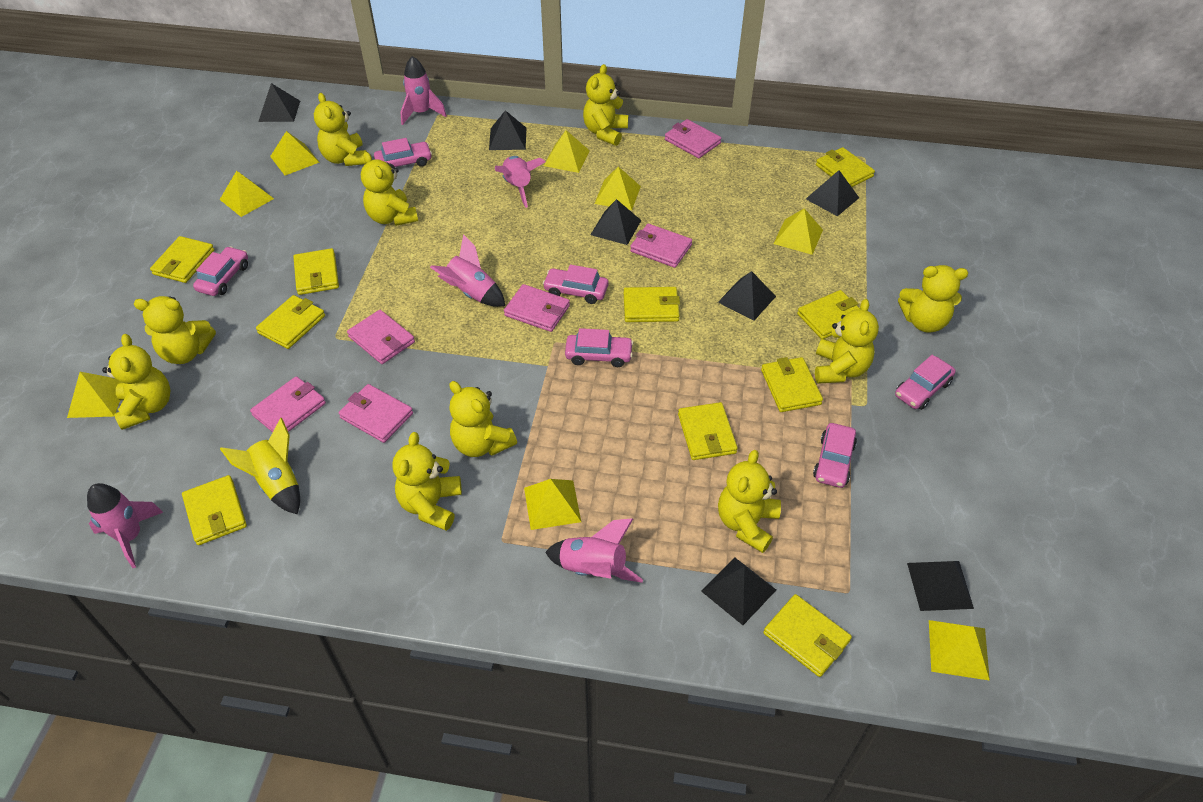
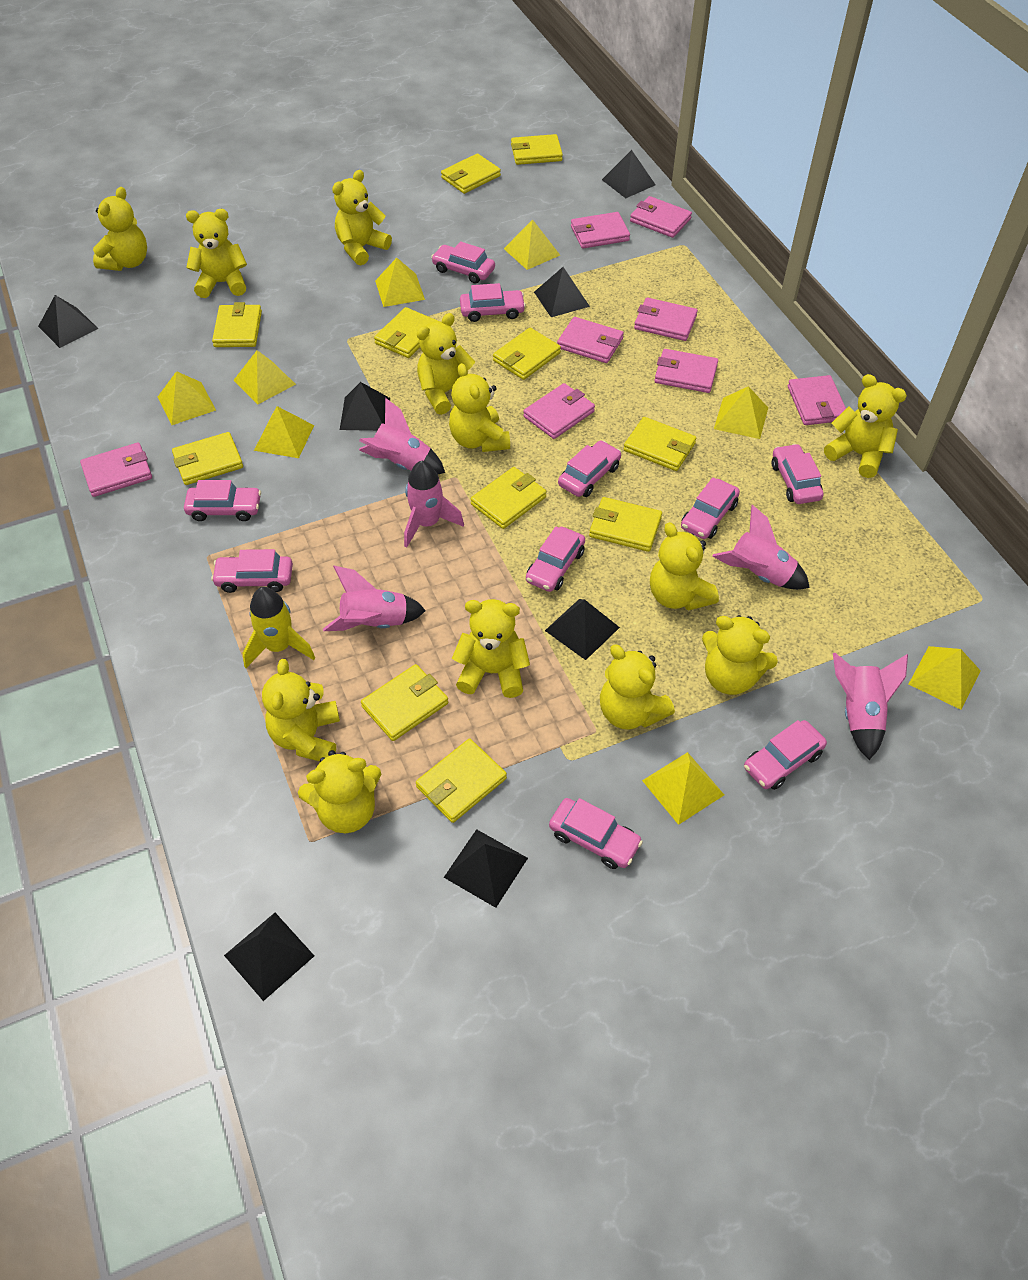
pink car: [193,246,248,296] [374,138,432,169] [543,265,608,304] [565,328,633,367] [813,423,857,488] [895,355,956,410] = 6 -> [184,480,261,521] [211,549,293,593] [431,241,495,284] [460,283,526,322] [526,527,585,592] [549,798,643,869] [558,440,621,497] [681,477,740,539] [744,720,827,790] [772,444,824,504] = 10
pink wallet: [250,376,326,432] [339,384,413,443] [347,310,415,364] [504,284,570,332] [630,224,692,268] [665,119,721,158] = 6 -> [80,443,152,497] [523,383,595,439] [557,317,624,363] [571,212,630,249] [630,196,692,238] [634,298,698,341] [654,349,718,393] [788,375,846,425] = 8
yellow teddy bear: [102,334,170,430] [134,296,216,364] [314,93,367,166] [361,152,418,226] [392,432,462,531] [449,381,517,457] [583,64,628,146] [718,450,781,553] [815,299,879,384] [898,265,968,332] = 10 -> [93,187,147,271] [186,209,247,298] [262,659,340,762] [298,750,381,833] [332,170,392,265] [417,313,475,415] [449,363,510,452] [452,599,530,698] [600,644,675,730] [650,522,719,611] [702,615,778,695] [824,374,907,478] = 12
yellow wallet: [150,236,215,283] [182,475,247,545] [256,295,325,349] [293,248,339,295] [624,287,680,322] [678,402,738,460] [761,357,823,412] [763,594,852,677] [797,290,860,339] [816,147,875,187] = 10 -> [172,432,243,485] [212,302,262,347] [361,664,448,741] [374,307,438,358] [416,739,507,823] [441,153,501,194] [471,467,547,529] [493,328,561,380] [511,134,563,165] [589,497,662,552] [624,417,696,471] = 11

